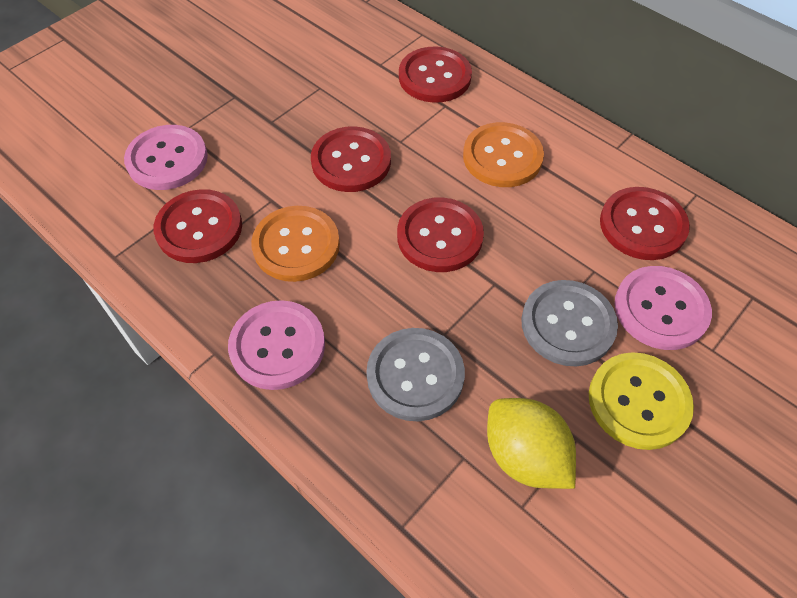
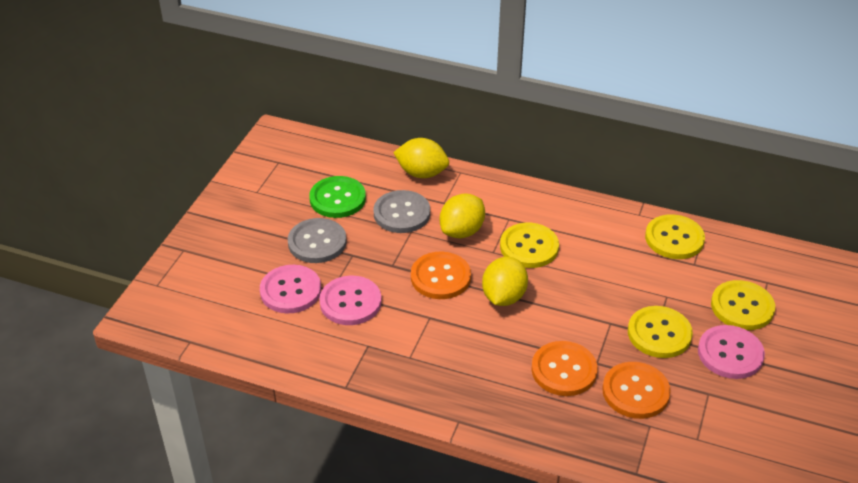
green button: none = 0 -> [309,176,366,218] = 1
orange button: [251,206,340,282] [463,122,544,187] = 2 -> [411,252,471,299] [531,341,598,396] [602,362,671,419] = 3
red button: [154,189,242,263] [311,126,391,192] [397,197,484,272] [399,47,472,103] [600,187,690,260] = 5 -> none = 0
yellow button: [589,352,694,450] = 1 -> [500,223,559,268] [628,306,693,358] [645,214,705,259] [711,280,775,330] = 4
yellow lemon: [487,398,576,489] = 1 -> [393,138,449,178] [440,194,485,238] [482,257,528,306] = 3

